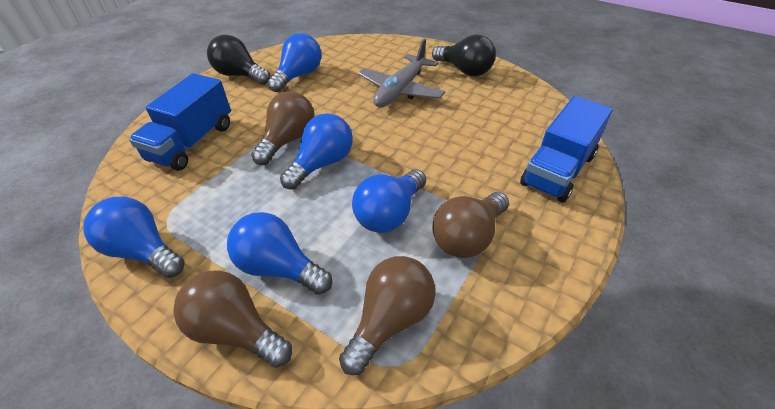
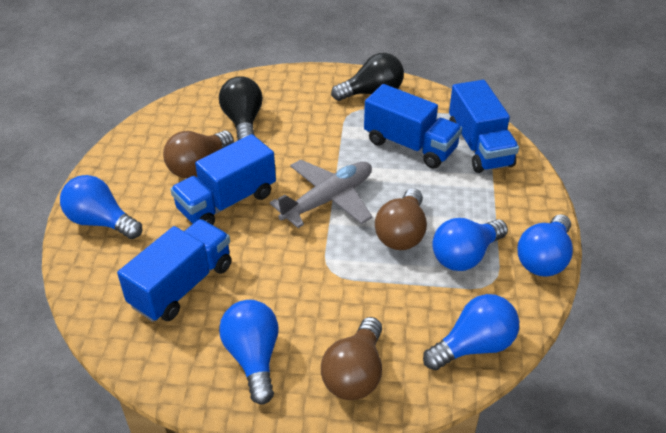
blue truck: [129,73,231,171] [520,96,613,203] = 2 -> [117,219,232,322] [170,134,276,225] [364,84,462,169] [449,80,519,173] = 4
brown light bulb: [173,270,292,368] [251,91,315,165] [339,256,435,375] [432,192,509,258] = 4 -> [163,131,234,178] [321,317,382,400] [375,188,427,250] = 3

